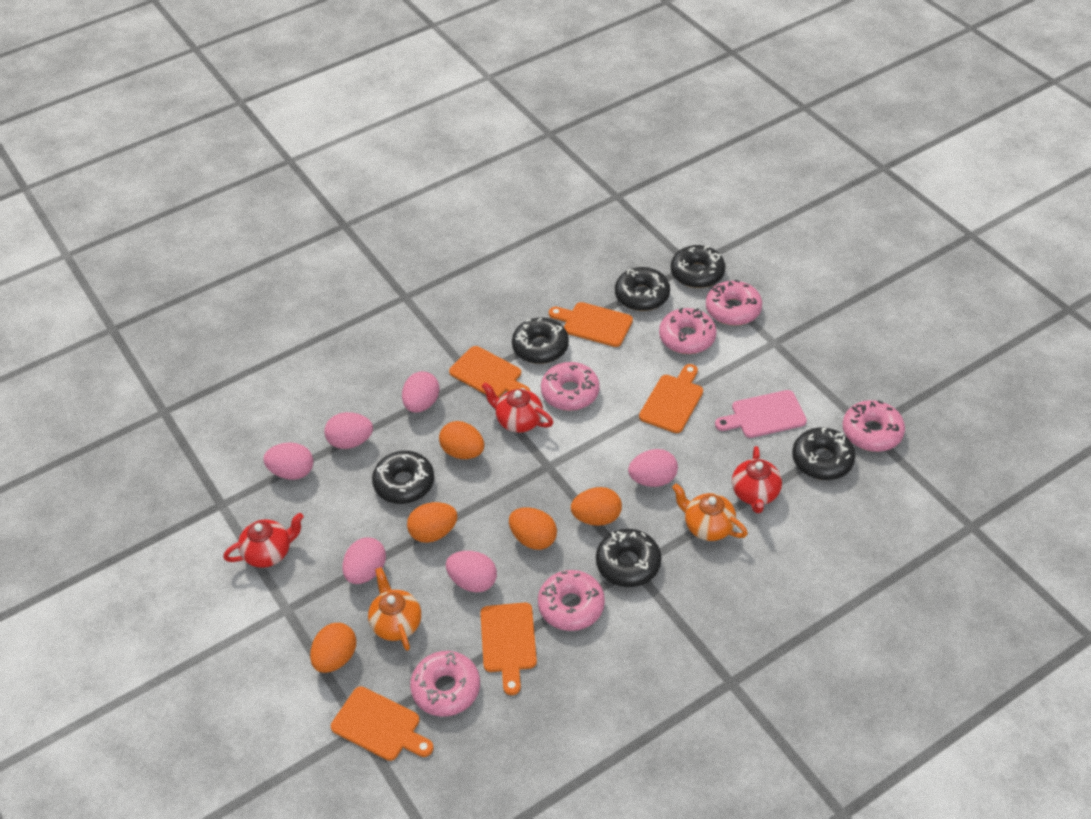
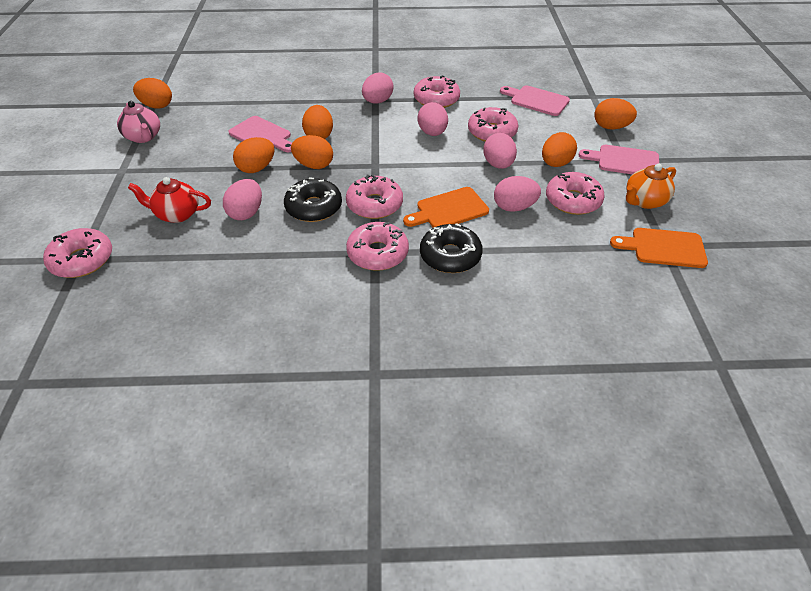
black donut: [372,451,434,504] [512,317,569,364] [596,529,661,587] [615,267,670,311] [671,245,726,288] [792,427,855,480] = 6 -> [284,177,342,222] [420,223,483,273] = 2
orange cutting board: [331,686,433,761] [449,346,530,397] [480,602,537,695] [549,302,633,347] [639,364,703,433] = 5 -> [403,187,489,228] [610,228,708,268] = 2
orange egg: [310,623,356,673] [407,502,458,543] [439,421,484,459] [509,507,557,550] [571,487,622,526] = 5 -> [133,78,172,109] [233,137,275,173] [291,135,333,169] [302,105,333,139] [542,132,577,167] [595,98,637,129] = 6
orange teapot: [368,567,421,651] [672,484,748,541] = 2 -> [626,164,676,209] = 1
pink cutting board: [715,390,807,438] = 1 -> [228,116,292,152] [500,85,570,116] [578,145,659,174] = 3
pink egg: [263,442,313,480] [324,412,373,449] [342,537,386,584] [402,371,440,412] [446,551,497,592] [628,449,678,487] = 6 -> [223,179,262,220] [362,72,393,104] [418,102,448,136] [483,133,517,169] [494,176,541,212] = 5
pink teapot: none = 0 -> [117,101,160,143] = 1
red teapot: [223,513,304,568] [481,382,553,433] [732,446,782,513] = 3 -> [128,177,211,223] = 1

